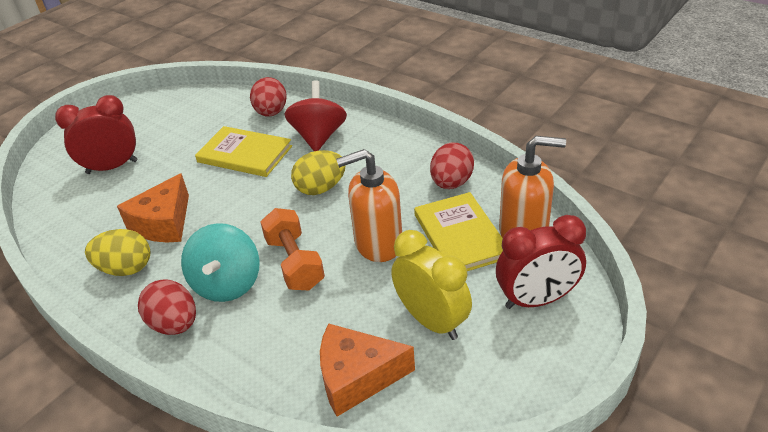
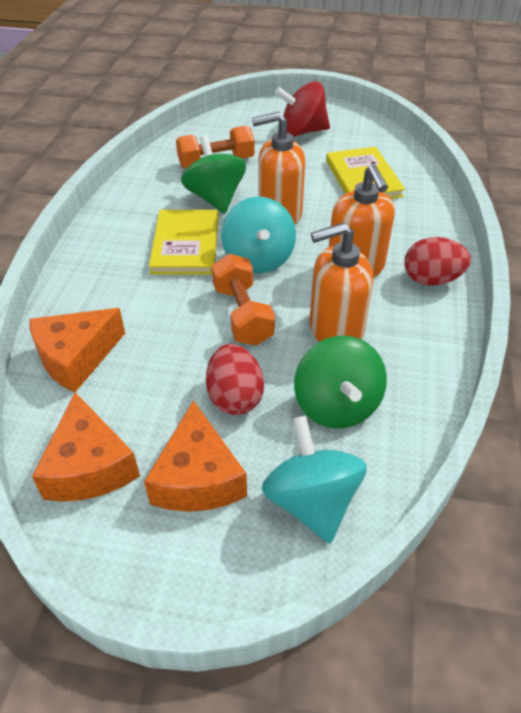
green spinning top: none = 0 -> [181,136,246,214] [294,336,387,428] = 2
orange cheese: [117,173,189,242] [320,323,415,417] = 2 -> [29,308,125,393] [32,392,140,502] [144,400,247,512] = 3
orange dumbbell: [260,208,325,290] = 1 -> [176,125,255,169] [212,254,275,346] = 2
orange soap dispenser: [336,149,402,262] [499,136,566,238] = 2 -> [252,111,305,224] [309,223,373,342] [329,164,395,277] = 3
red clock: [55,95,138,174] [496,215,586,309] = 2 -> none = 0
red egg: [138,279,196,335] [250,77,287,116] [430,143,474,189] = 3 -> [206,344,264,415] [404,237,471,286] = 2
turquoise spinning top: [181,223,260,302] = 1 -> [222,197,296,273] [262,416,367,543] = 2
yellow clock: [391,230,472,340] = 1 -> none = 0
yellow egg: [85,229,150,276] [291,150,346,195] = 2 -> none = 0

